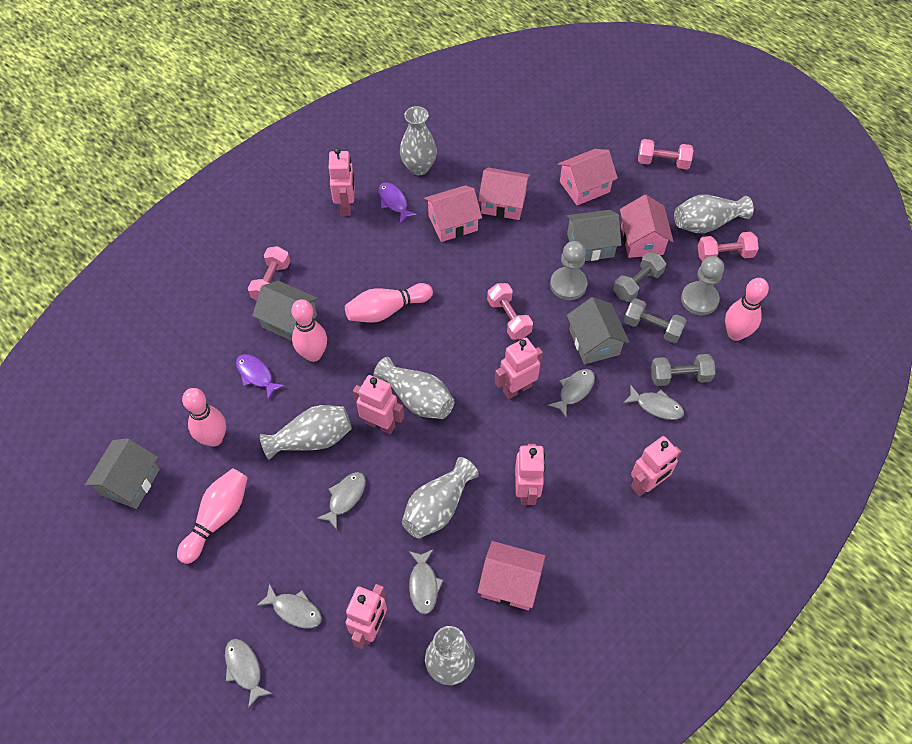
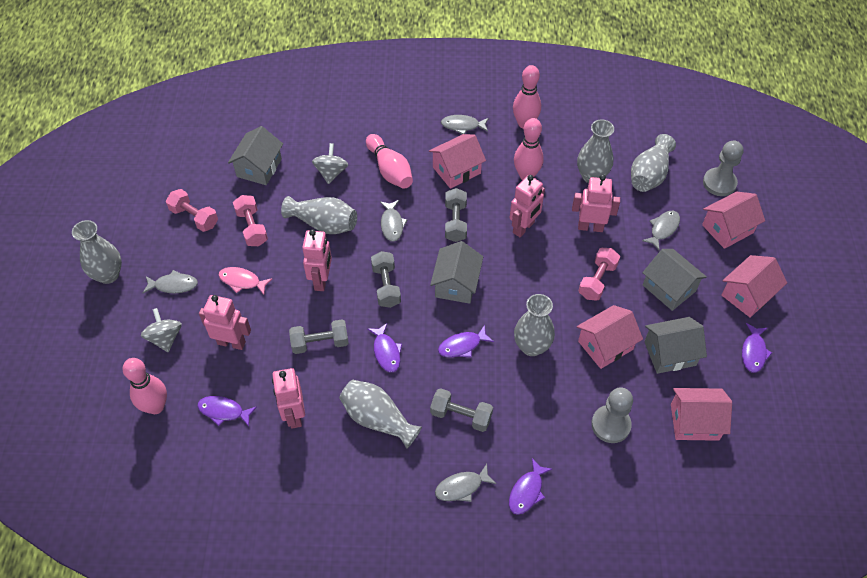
grey dumbbell: [613,252,666,302] [624,298,687,343] [651,354,716,386] = 3 -> [289,319,349,354] [371,251,401,308] [430,388,493,432] [445,188,467,242] = 4
grey fish: [225,639,273,708] [256,583,322,629] [317,472,366,530] [409,550,444,614] [548,369,595,417] [623,384,684,420] = 6 -> [143,270,198,293] [380,200,407,242] [435,464,497,502] [441,115,489,134] [642,211,680,250] = 5
grey spinning top: none = 0 -> [141,308,182,352] [312,143,348,184] = 2
pink bowling pin: [177,468,248,564] [182,388,226,447] [291,299,327,362] [345,283,433,323] [725,278,769,341] = 5 -> [123,358,167,414] [366,134,413,189] [513,65,541,129] [514,118,544,180] = 4
pink dumbbell: [248,246,290,301] [487,283,533,340] [638,139,694,169] [698,232,759,261] = 4 -> [166,189,218,232] [233,195,268,246] [578,248,620,301] = 3
pink fish: none = 0 -> [219,267,272,295] = 1
pink robot: [329,148,355,216] [346,584,387,649] [353,375,404,435] [495,338,543,399] [515,444,546,505] [631,436,681,496] = 6 -> [199,295,251,350] [272,368,305,429] [302,229,332,291] [510,175,545,237] [572,174,620,232] = 5
purple fish: [236,354,285,399] [378,182,417,223] = 2 -> [197,396,257,426] [367,323,402,372] [438,325,494,357] [509,458,552,515] [742,323,772,373] = 5

